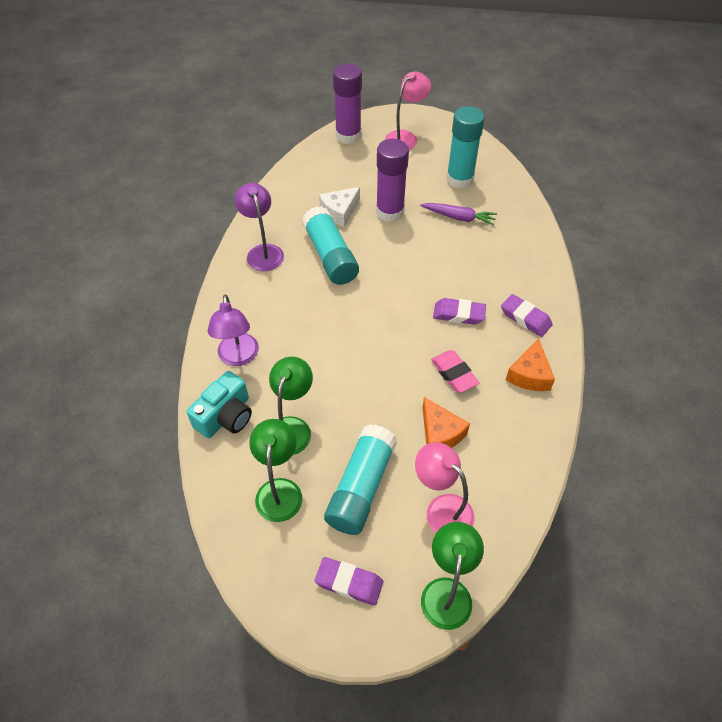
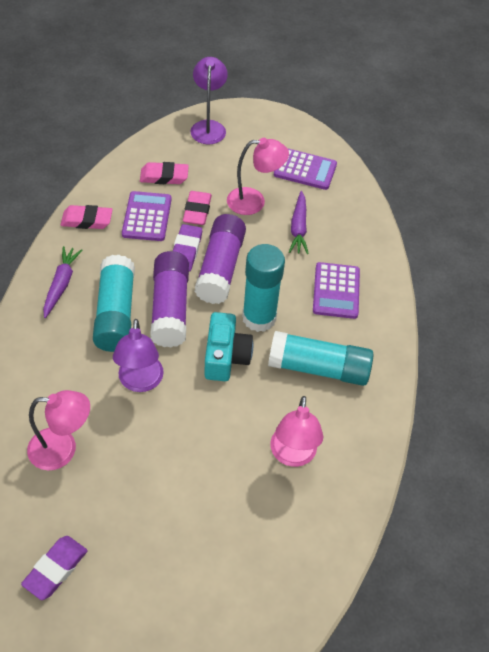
green lamp: [249,419,303,522] [269,356,313,455] [421,522,484,630] = 3 -> none = 0
orange cheese: [423,397,470,448] [506,339,555,391] = 2 -> none = 0
pink eraser: [431,350,479,393] = 1 -> [61,205,113,229] [140,162,189,184] [183,191,212,225] = 3
pink lamp: [385,71,431,150] [415,442,475,533] = 2 -> [27,390,90,470] [227,138,289,215] [270,396,323,467] = 3
purple calculator: none = 0 -> [122,191,172,241] [274,148,337,190] [313,262,360,319] = 3
purple carrot: [420,203,497,226] = 1 -> [43,246,82,318] [289,191,309,254] = 2
purple eraser: [315,557,383,606] [433,298,486,325] [501,294,553,337] = 3 -> [21,536,88,600] [173,224,202,271] = 2
white cheese: [319,187,360,227] = 1 -> none = 0

